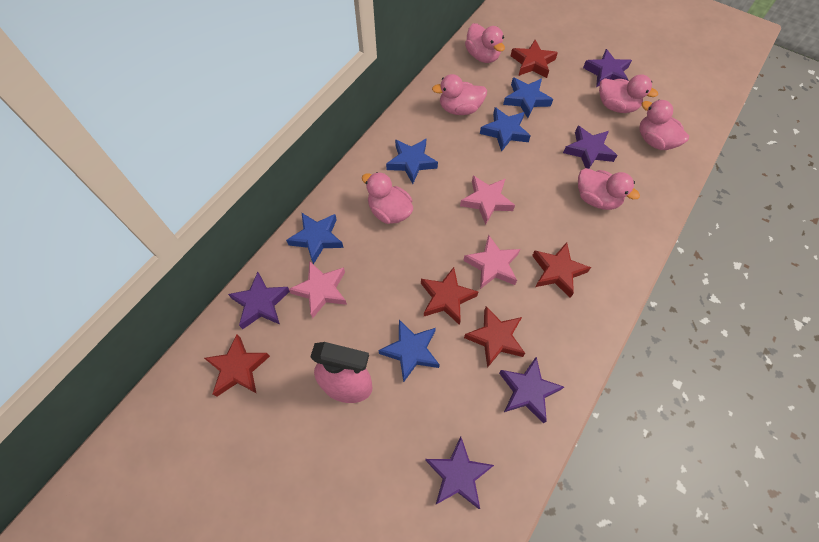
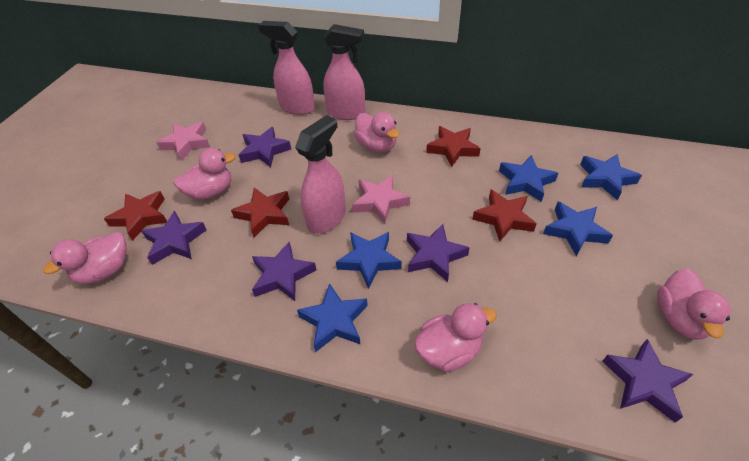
pink duck: [362,172,413,224] [432,74,487,115] [465,23,505,63] [578,168,640,210] [599,75,658,113] [639,100,689,150] = 6 -> [43,232,127,284] [173,148,235,200] [354,112,399,153] [414,303,497,372] [657,269,731,340] = 5
pink spray bottle: [310,342,372,403] = 1 -> [258,21,315,115] [295,115,346,234] [323,24,365,120] = 3
pink star: [289,261,347,318] [460,176,515,225] [463,235,520,289] = 3 -> [156,122,210,161] [352,175,410,224] = 2
red star: [204,334,270,397] [421,267,478,325] [464,306,525,368] [511,40,558,78] [532,242,591,298] = 5 -> [104,191,167,241] [231,188,289,237] [426,126,481,167] [472,189,537,241] = 4

